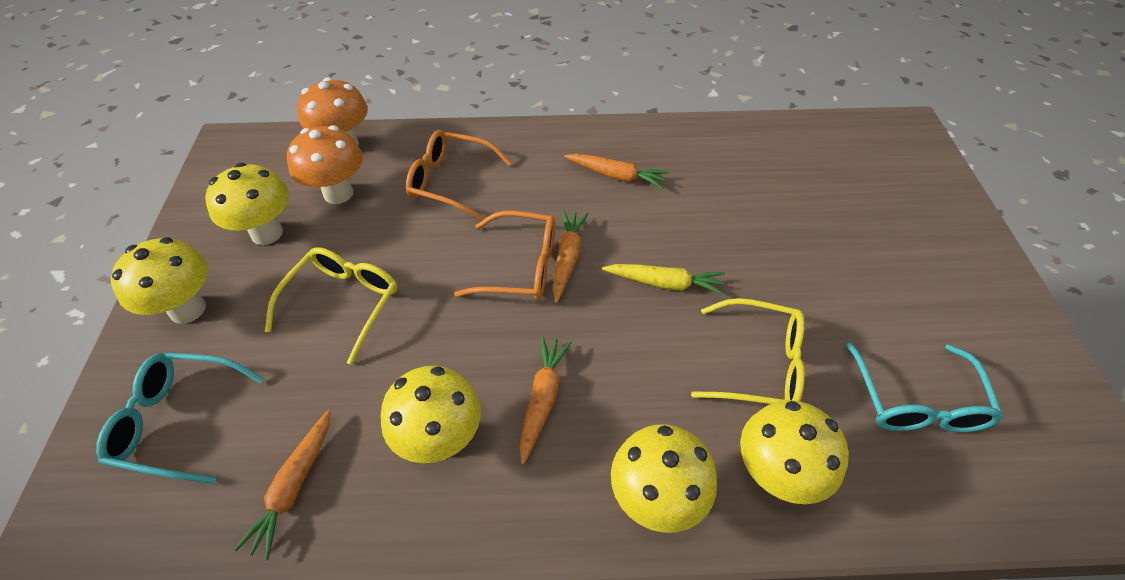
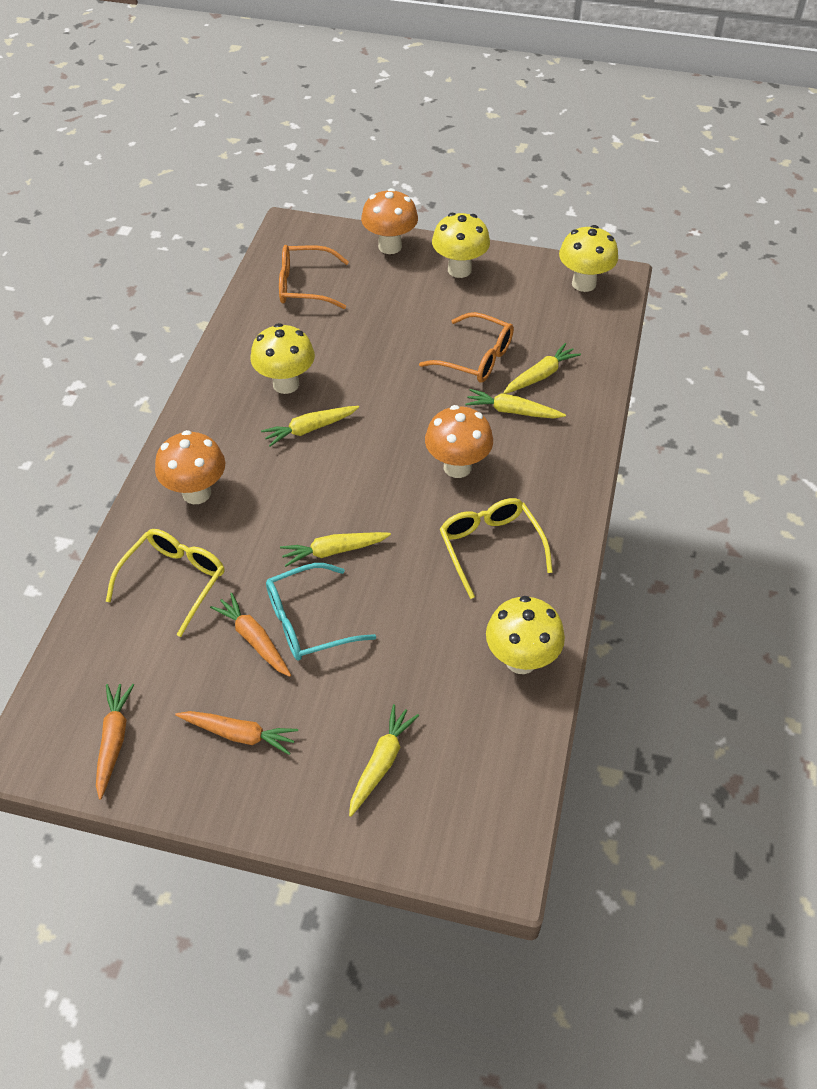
orange carrot: [234,410,331,560] [519,337,571,464] [552,210,588,303] [564,154,668,189] = 4 -> [96,684,134,799] [175,711,298,755] [210,593,291,677] = 3
orange mushroom: [287,125,363,204] [297,77,368,145] = 2 -> [155,430,225,504] [361,188,418,254] [425,405,493,478] = 3
turquoise glasses: [96,352,264,484] [846,342,1004,432] = 2 -> [266,563,377,661] = 1
yellow carrot: [602,264,725,295] = 1 -> [261,406,359,447] [280,532,391,567] [349,704,419,817] [465,389,566,418] [503,343,581,394] = 5
yellow mushroom: [111,237,208,324] [205,163,289,245] [380,366,481,463] [611,424,717,533] [740,400,849,504] = 5 -> [251,323,315,394] [432,213,490,278] [486,596,565,674] [559,225,618,292] = 4

